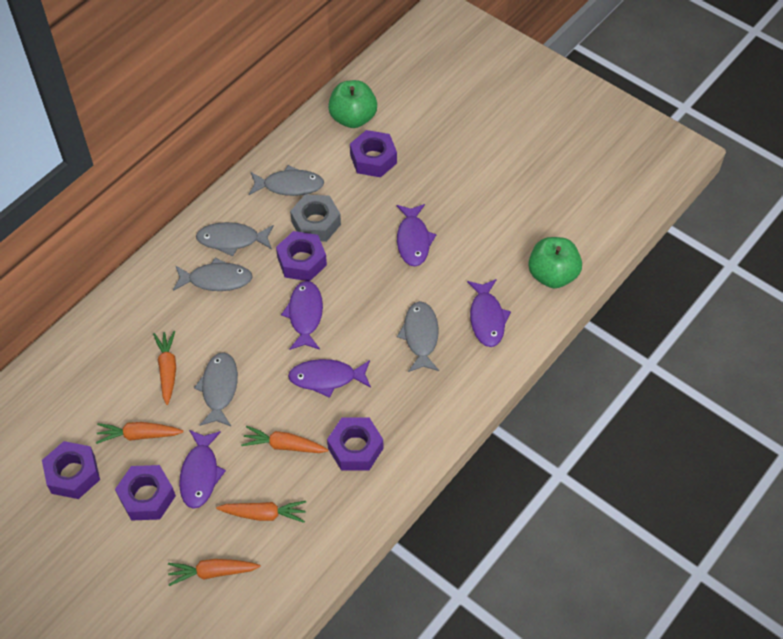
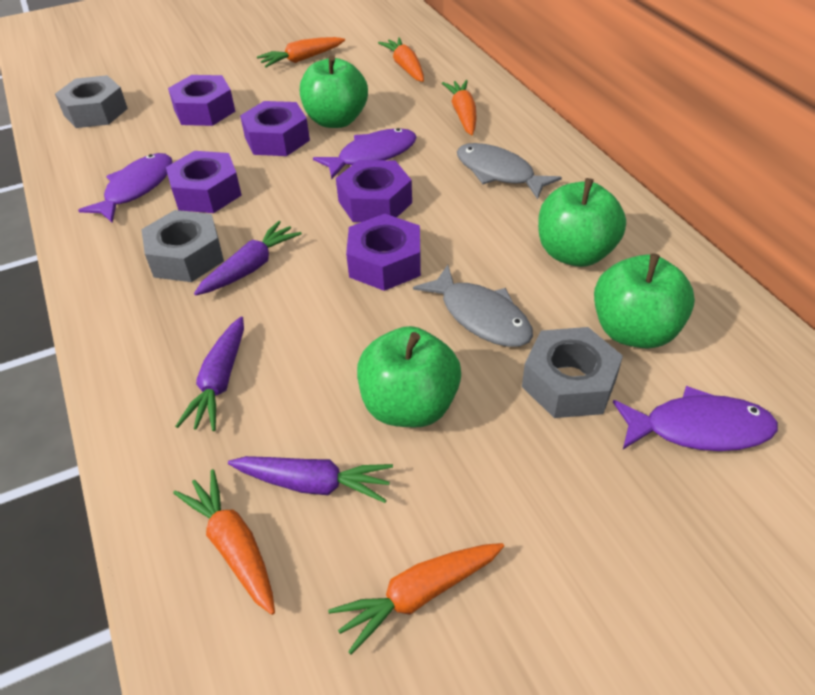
green apple: [328,80,377,128] [528,237,582,288] = 2 -> [300,56,368,128] [357,326,461,428] [538,178,626,267] [594,253,695,349] = 4
grey fish: [173,258,253,291] [194,352,238,426] [196,222,274,257] [249,165,324,196] [397,301,439,372] = 5 -> [413,265,533,347] [457,143,562,200] = 2
grey nut: [290,194,341,242] = 1 -> [55,75,128,128] [141,210,224,282] [522,327,623,418] = 3
purple carrot: none = 0 -> [175,316,244,431] [194,221,302,296] [228,456,393,503] = 3
purple fish: [179,430,226,509] [281,281,323,350] [288,359,371,398] [397,204,436,266] [467,279,511,347] = 5 -> [78,153,172,223] [313,128,417,179] [613,386,778,451] = 3

